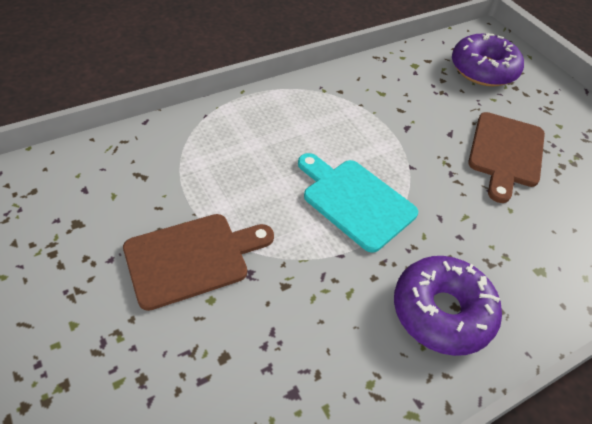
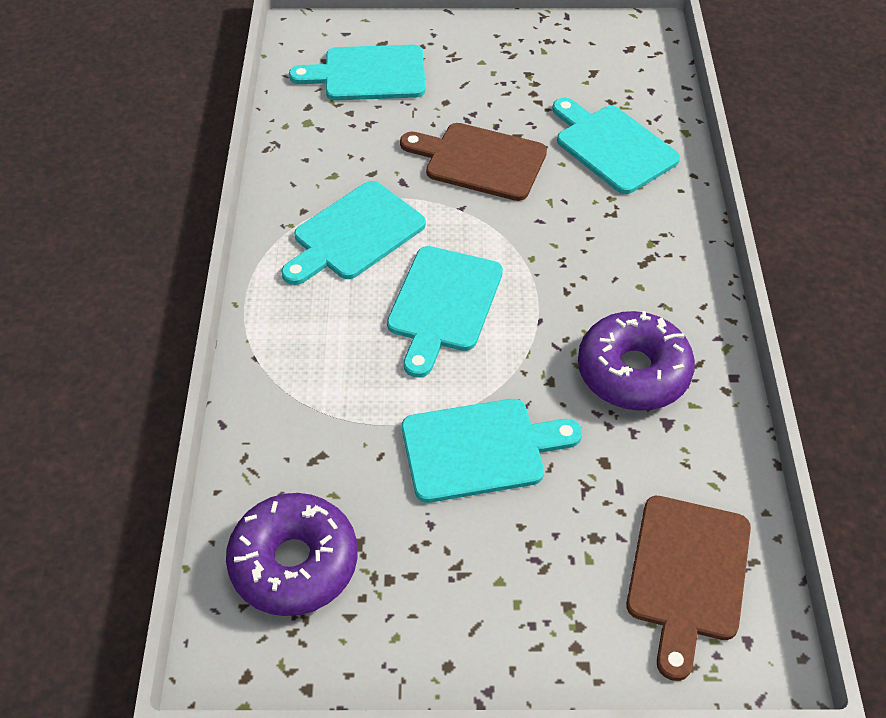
turquoise cutting board: [298,153,418,253] = 1 -> [281,181,426,285] [289,45,426,100] [387,246,503,378] [402,399,582,503] [552,98,680,194] = 5

